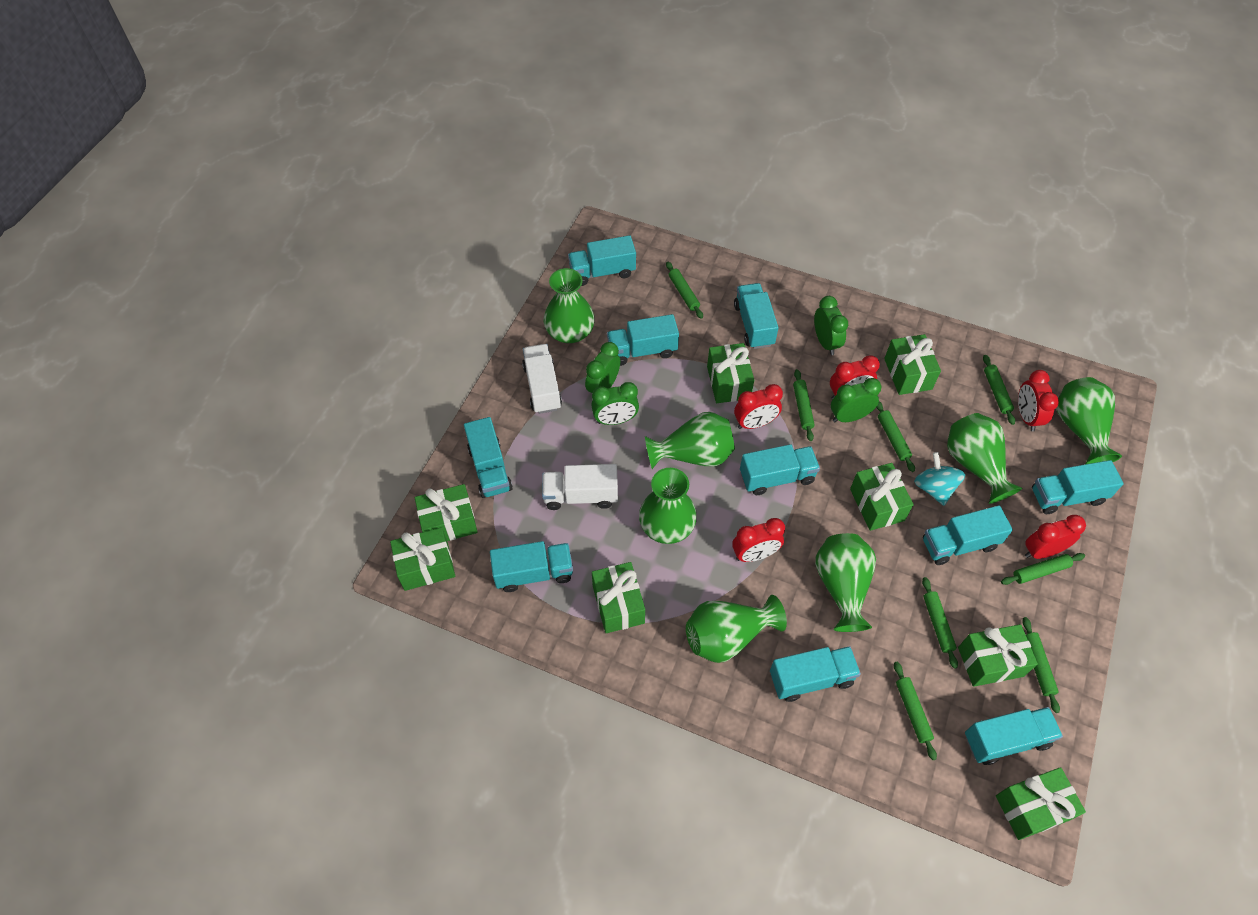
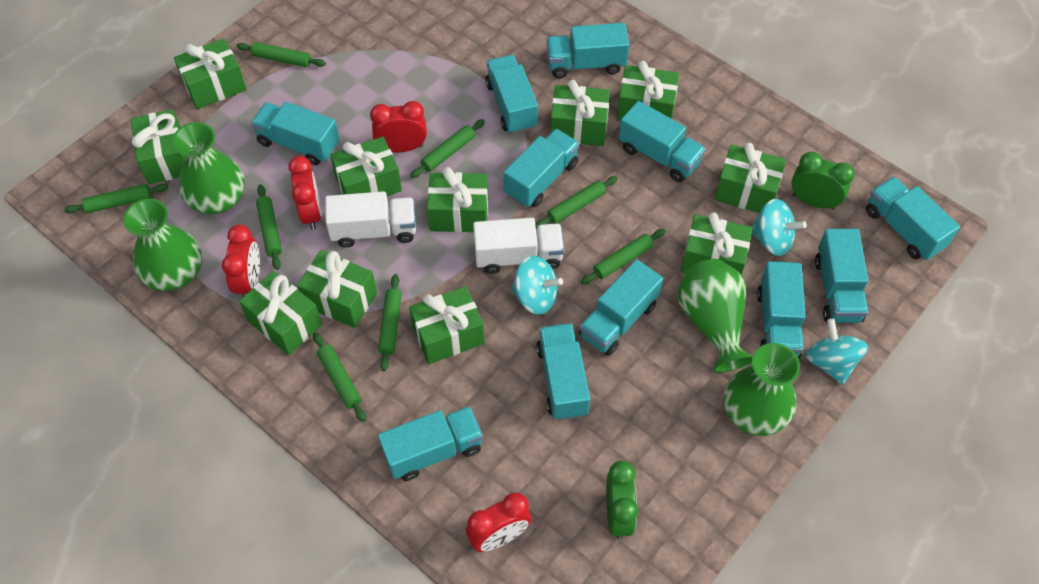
green clock: [585,342,620,393] [591,382,639,425] [814,296,848,355] [831,378,881,422] = 4 -> [606,461,638,539] [791,152,855,210] = 2
green gift: [390,527,455,591] [415,484,478,541] [592,562,645,633] [707,343,754,403] [850,463,914,531] [884,334,941,395] [958,624,1038,687] [996,767,1086,840] = 8 -> [131,109,186,184] [174,38,247,109] [239,271,322,355] [297,250,377,328] [330,137,402,196] [409,286,485,364] [427,167,488,232] [550,80,610,146] [617,61,679,121] [681,212,753,275] [715,143,786,213] = 11
green vase: [544,268,595,343] [639,468,697,544] [645,412,735,469] [686,595,787,663] [815,533,876,632] [947,413,1022,504] [1057,377,1122,464] = 7 -> [123,199,202,291] [172,122,245,214] [677,259,753,372] [724,343,800,436] = 4
red clock: [732,518,785,562] [734,384,783,429] [830,355,880,399] [1018,370,1059,431] [1025,515,1086,559] = 5 -> [222,224,260,297] [288,156,322,230] [370,101,427,152] [466,493,532,552] = 4
turquoise spinning top: [914,452,965,506] = 1 -> [511,256,563,315] [751,199,807,256] [805,319,868,385] = 3
turquoise truck: [464,417,513,498] [490,541,573,592] [568,235,636,286] [607,314,679,366] [734,283,779,349] [740,444,820,495] [770,646,861,702] [923,505,1013,565] [965,707,1063,765] [1032,460,1124,514] = 10 -> [251,102,340,165] [378,406,483,481] [485,55,538,134] [504,129,579,207] [536,323,590,420] [546,23,629,79] [579,259,663,356] [619,101,706,182] [757,261,806,358] [815,229,868,323] [866,177,960,260] = 11

